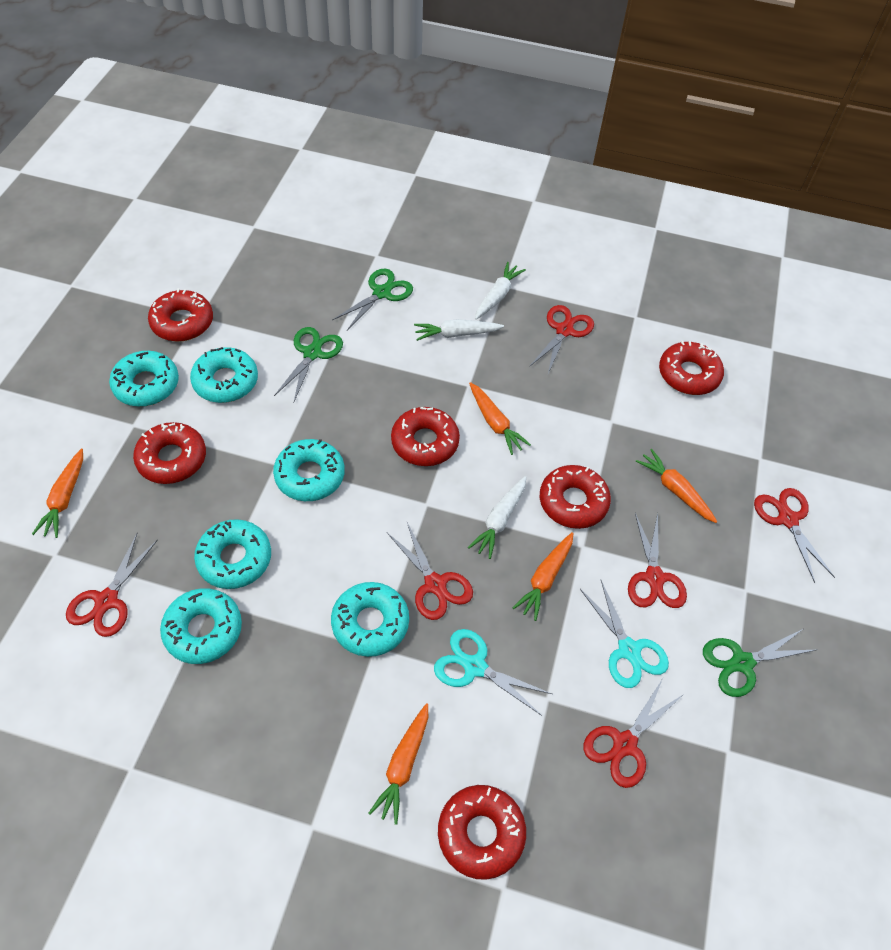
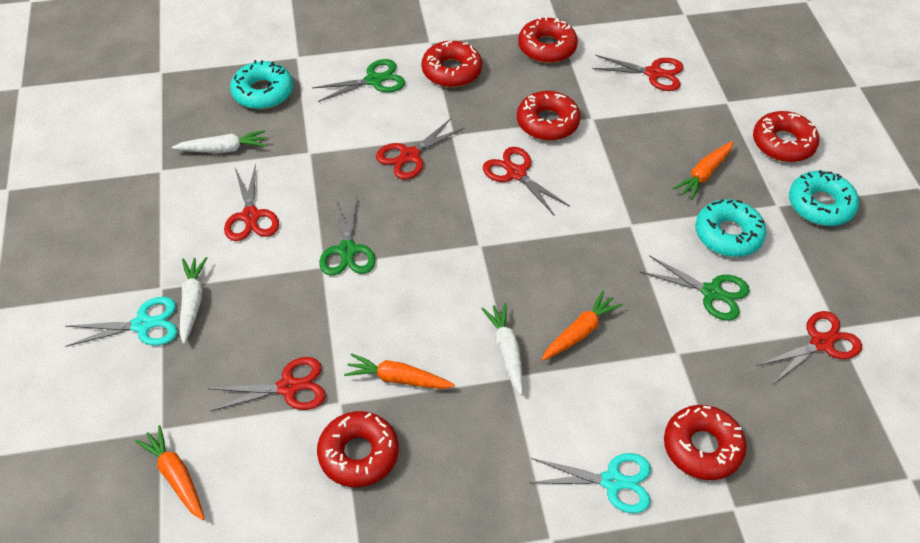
orange carrot: [32,449,83,538] [368,703,428,825] [469,382,531,455] [512,532,573,621] [635,449,717,523] = 5 -> [135,425,204,520] [344,353,455,389] [542,290,623,361] [673,141,734,200] = 4
turquoise donut: [109,351,179,407] [160,588,242,664] [190,347,258,403] [194,519,271,589] [273,439,345,501] [331,582,409,657] = 6 -> [230,60,293,109] [695,199,766,257] [789,170,859,226] = 3

